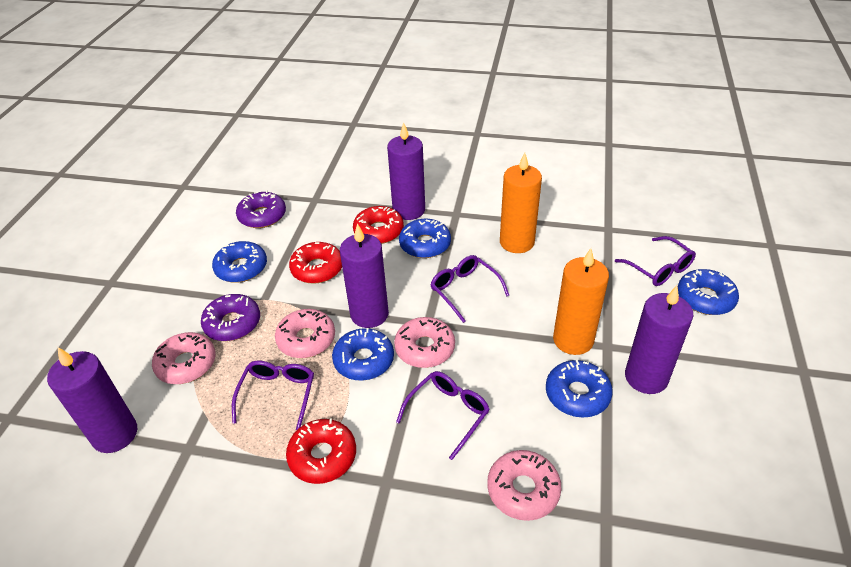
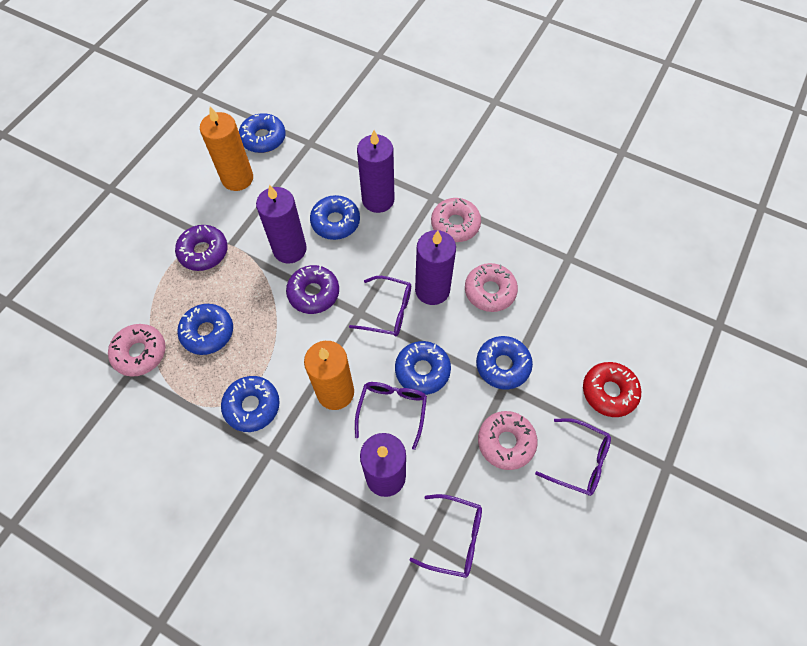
blue donut: [212,241,267,283] [332,328,394,381] [399,219,451,258] [546,360,613,418] [678,269,739,315] = 5 -> [177,304,233,355] [221,376,280,432] [239,113,286,153] [310,195,360,240] [395,341,451,395] [476,336,533,389] = 6
red donut: [286,419,356,484] [289,242,342,284] [353,206,404,244] = 3 -> [583,362,641,417] = 1

